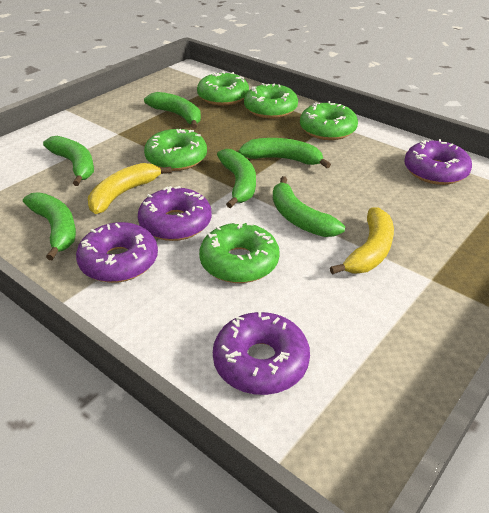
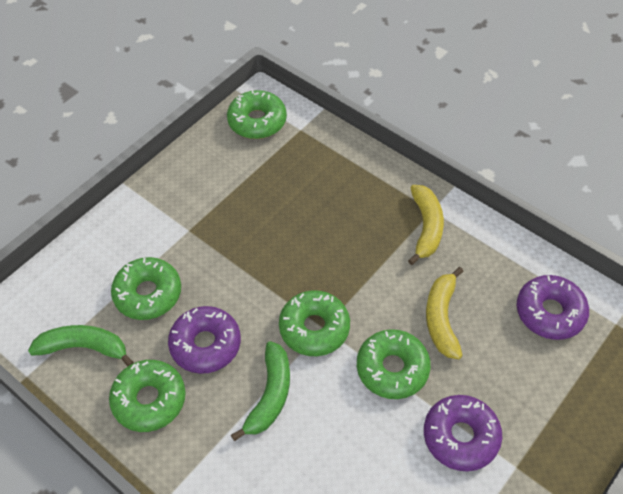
green banana: [23,192,76,260] [43,136,94,186] [144,92,201,129] [217,149,256,208] [238,138,331,168] [273,176,345,237] = 6 -> [28,325,134,367] [231,341,290,441] = 2
purple donut: [76,222,158,283] [138,186,212,241] [213,311,310,395] [404,139,472,185] = 4 -> [168,306,241,374] [424,395,502,471] [517,275,589,340] = 3

